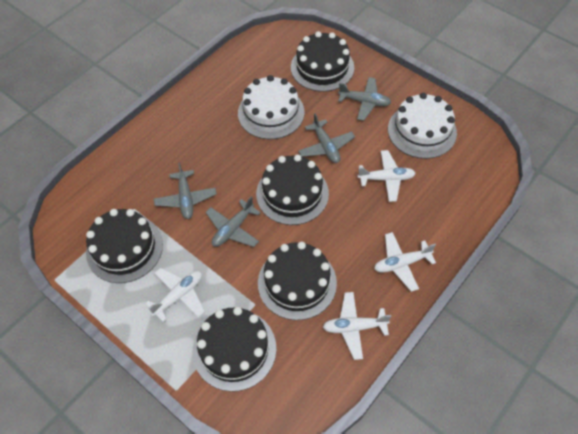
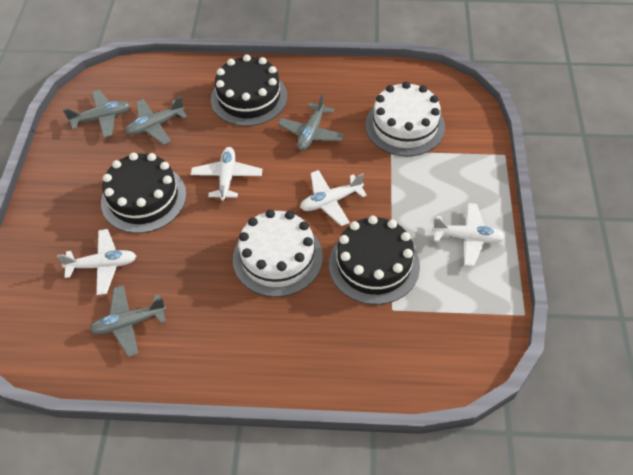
black cake: [86,209,163,283] [193,307,276,392] [256,154,329,225] [258,242,337,320] [291,31,354,92] = 5 -> [101,152,187,233] [211,54,287,126] [329,216,420,305] = 3

